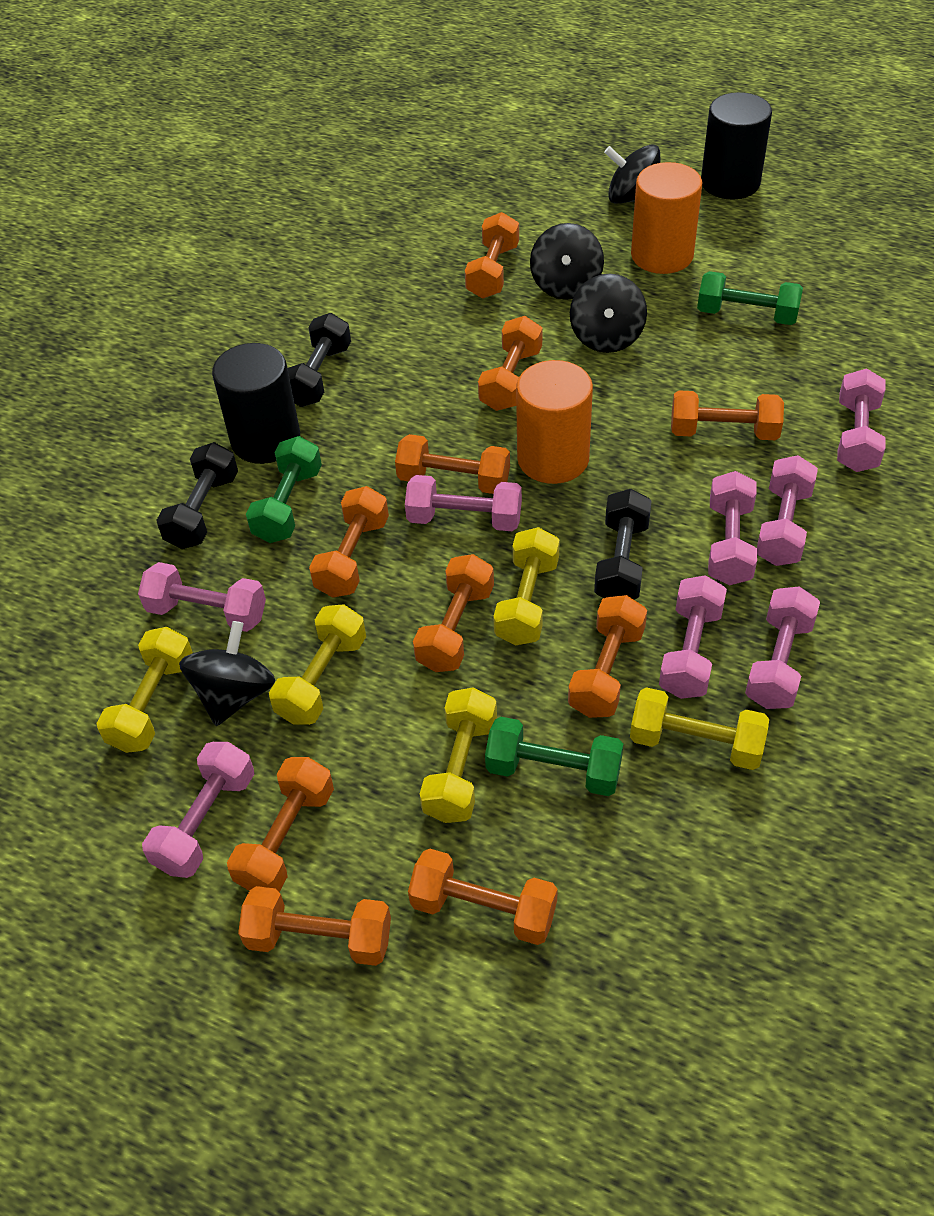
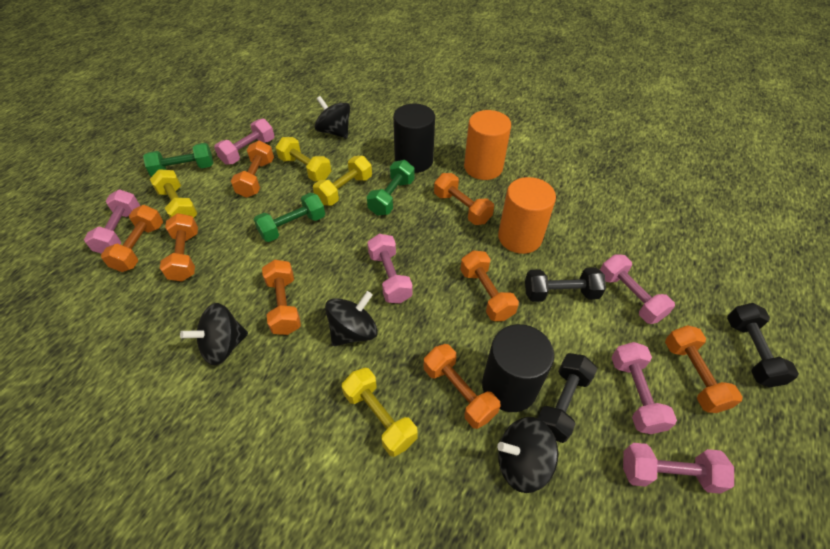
orange dumbbell: [227,757,334,892] [238,886,391,966] [309,486,389,598] [395,434,510,494] [408,849,558,945] [413,554,494,672] [465,212,519,299] [478,316,542,411] [568,595,647,718] [671,390,784,440] = 10 -> [101,205,163,272] [160,213,198,281] [231,141,274,198] [262,260,301,335] [424,344,501,429] [434,173,494,225] [460,250,519,321] [665,325,743,413] = 8
pink dumbbell: [138,562,266,632] [142,742,254,878] [405,475,522,531] [659,575,727,699] [708,471,757,585] [745,586,820,709] [757,455,818,566] [837,368,886,472] = 8 -> [84,190,140,254] [214,119,274,165] [367,234,413,303] [600,255,675,324] [611,342,677,434] [623,443,734,494] = 6
yellow dumbbell: [96,627,193,753] [269,604,366,725] [420,687,497,823] [493,527,560,646] [630,687,769,770] = 5 -> [150,169,198,218] [276,137,331,182] [313,156,372,206] [342,368,418,457] = 4

